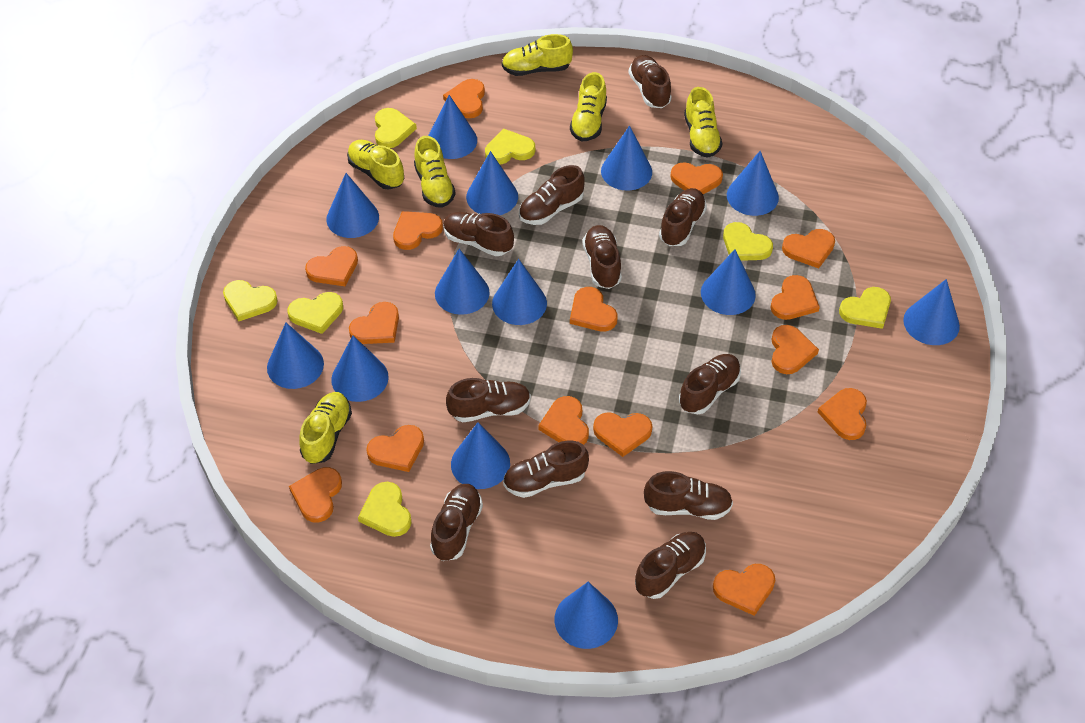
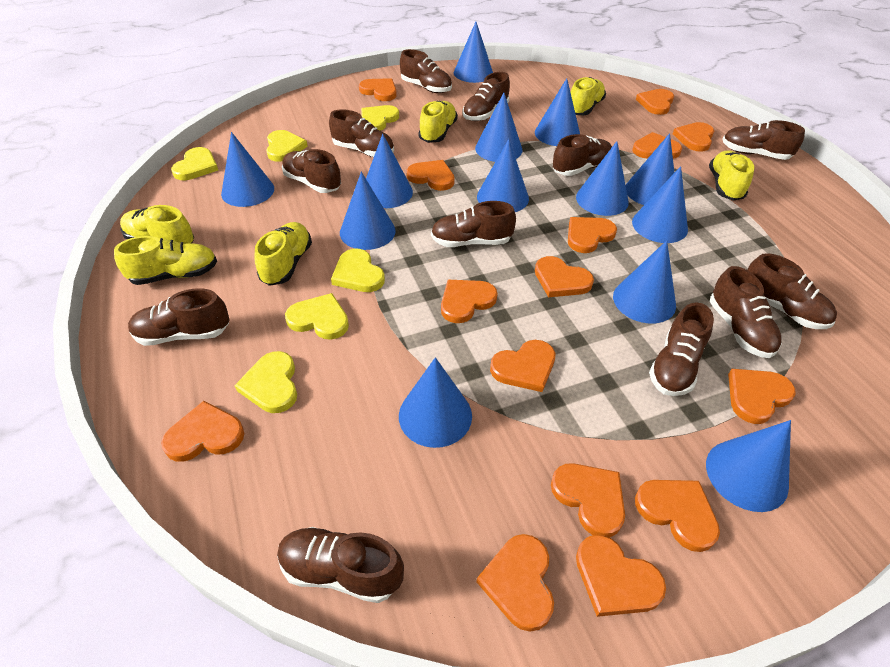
brown shoe: [430,484,483,561] [443,212,514,256] [446,378,531,422] [503,441,589,498] [519,165,585,225] [583,225,622,289] [629,55,672,108] [635,532,706,599] [644,471,733,520] [659,188,707,246] [679,354,741,414] = 11 -> [128,288,229,346] [277,527,404,603] [282,149,341,193] [329,109,394,157] [400,49,452,93] [431,201,516,247] [462,72,510,121] [552,134,612,176] [649,302,714,396] [710,266,782,358] [722,120,805,160] [747,253,837,329] = 12
yellow heart: [223,280,278,321] [287,292,343,334] [358,482,411,537] [375,108,417,148] [485,129,535,165] [723,222,773,261] [839,287,891,329] = 7 -> [171,147,218,180] [234,351,297,413] [266,130,308,162] [285,293,349,340] [331,249,385,292] [361,105,399,131] = 6

